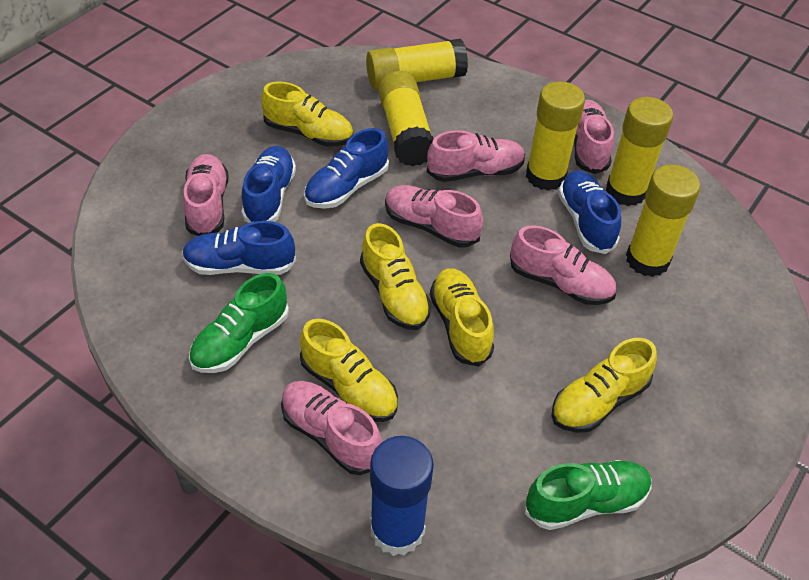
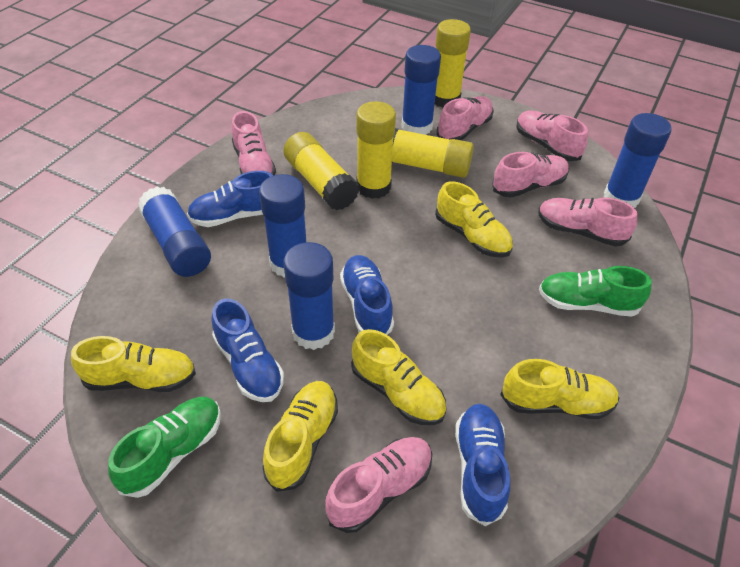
blue glue stick: [370,436,434,556] = 1 -> [138,187,211,277] [259,174,306,278] [283,242,335,350] [401,45,441,135] [604,113,672,208] = 5
yellow glue stick: [366,39,468,90] [378,71,434,167] [526,81,585,191] [606,97,673,206] [626,164,700,277] = 5 -> [283,132,359,210] [356,101,396,199] [392,128,474,178] [435,19,471,108] = 4

